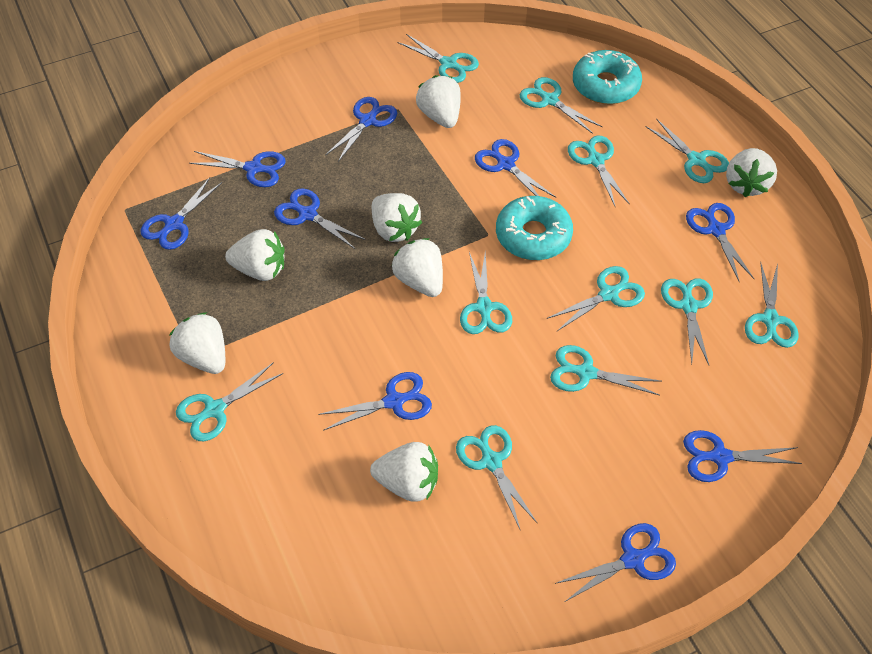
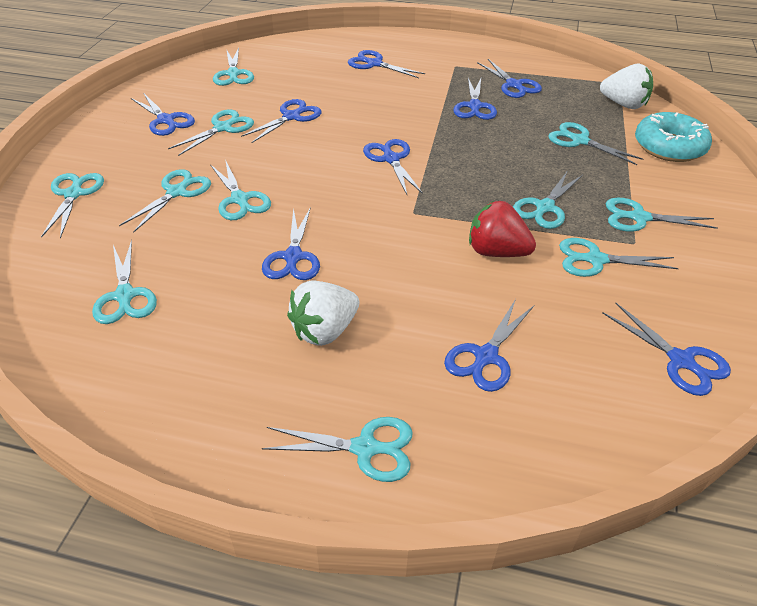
red strawberry: none = 0 -> [469,201,536,257] = 1
turquoise donut: [496,196,573,260] [573,50,642,104] = 2 -> [635,112,712,162] = 1
white strawberry: [169,312,225,374] [225,229,285,281] [370,442,438,502] [372,193,422,242] [392,238,443,297] [416,75,461,128] [726,148,777,197] = 7 -> [287,280,359,346] [600,64,653,109] = 2

